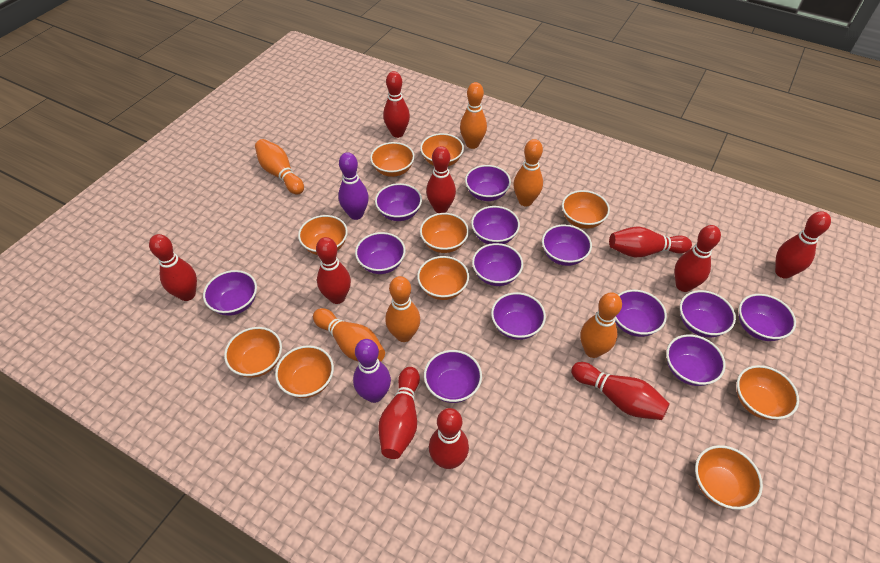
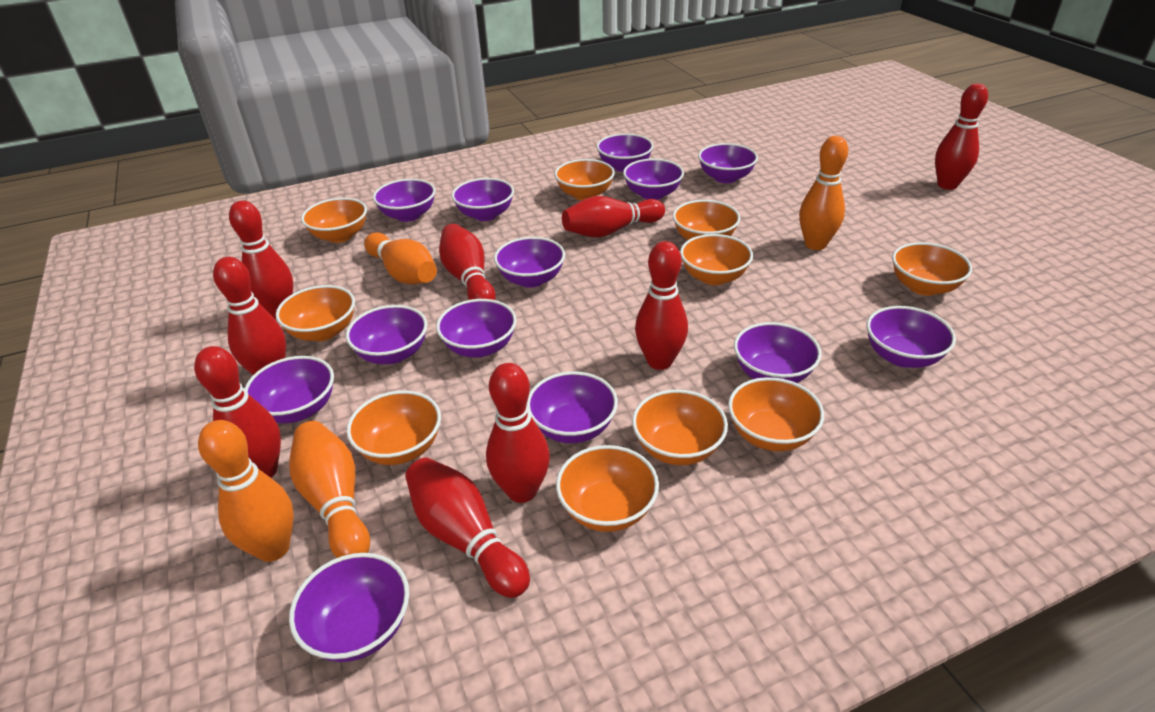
orange bowling pin: [255,139,304,195] [313,308,385,362] [385,276,420,342] [460,82,487,149] [513,139,543,206] [580,292,622,358] = 6 -> [198,420,294,562] [289,421,370,558] [364,232,437,284] [799,136,848,250] = 4
purple bowling pin: [338,152,369,220] [353,339,391,403] = 2 -> none = 0
red bowling pin: [149,234,197,301] [316,237,351,304] [378,367,420,459] [383,71,410,138] [426,146,456,213] [429,408,469,469] [571,362,670,420] [609,226,692,257] [674,225,721,292] [775,211,831,279] = 10 -> [194,346,281,478] [213,257,286,375] [229,200,293,319] [405,457,530,598] [439,224,495,300] [486,363,550,503] [562,196,665,238] [635,241,688,370] [935,83,988,190] = 9

